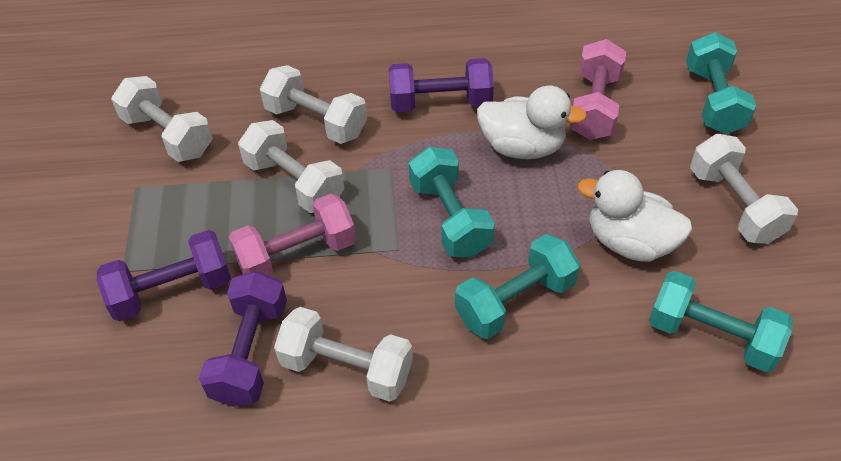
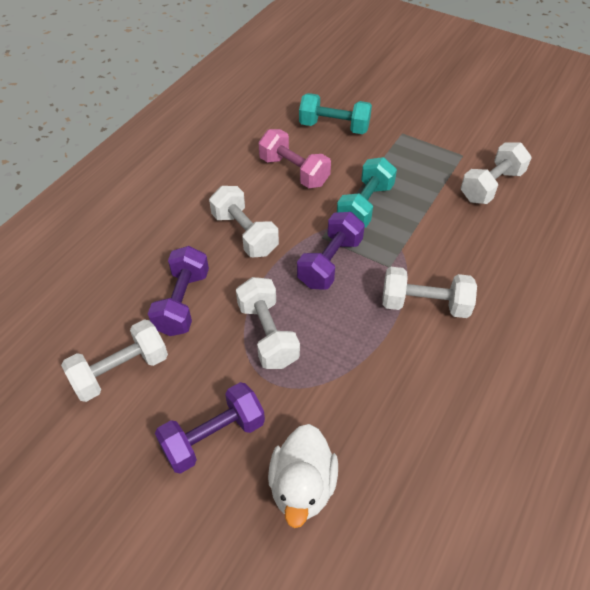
pink dumbbell: [229,193,356,276] [570,39,626,140] = 2 -> [258,129,331,188] = 1
turquoise dumbbell: [409,147,495,257] [455,234,580,339] [649,271,793,372] [686,32,757,134] = 4 -> [299,93,372,134] [337,157,397,228] = 2
white duck: [477,85,587,159] [577,170,692,262] = 2 -> [268,424,338,528] = 1

